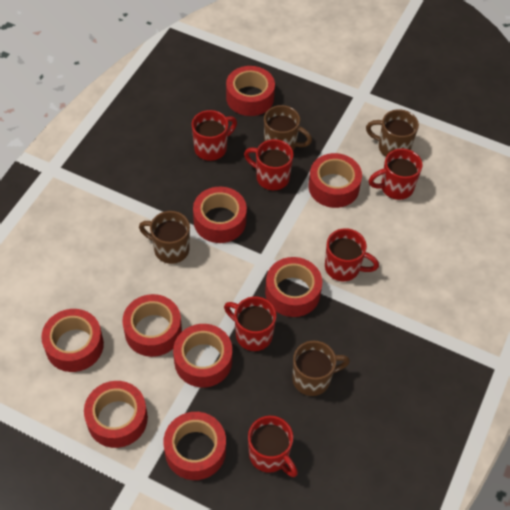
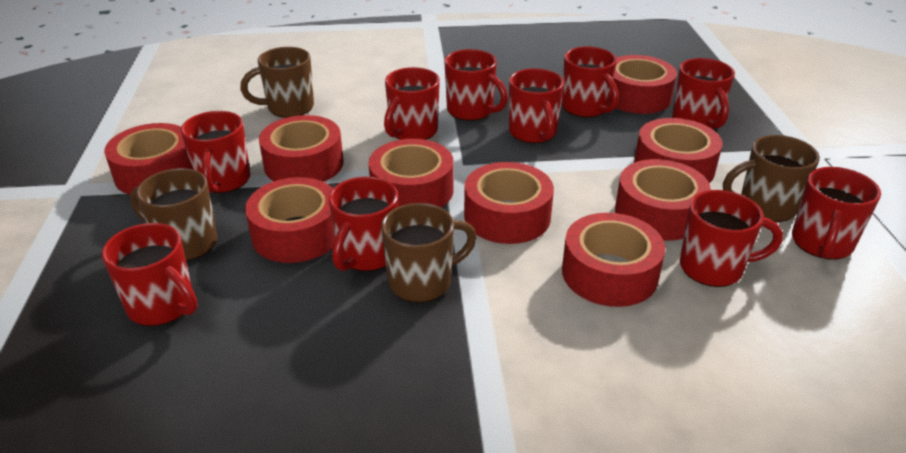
red mug: [192,110,237,161] [224,296,276,351] [244,139,294,191] [248,416,298,477] [325,228,379,281] [368,149,422,200] = 6 -> [102,223,198,326] [181,111,250,193] [329,177,398,271] [384,67,440,140] [444,49,508,121] [509,68,564,143] [562,46,619,118] [672,58,735,129] [680,190,783,287] [792,167,881,260] = 10

